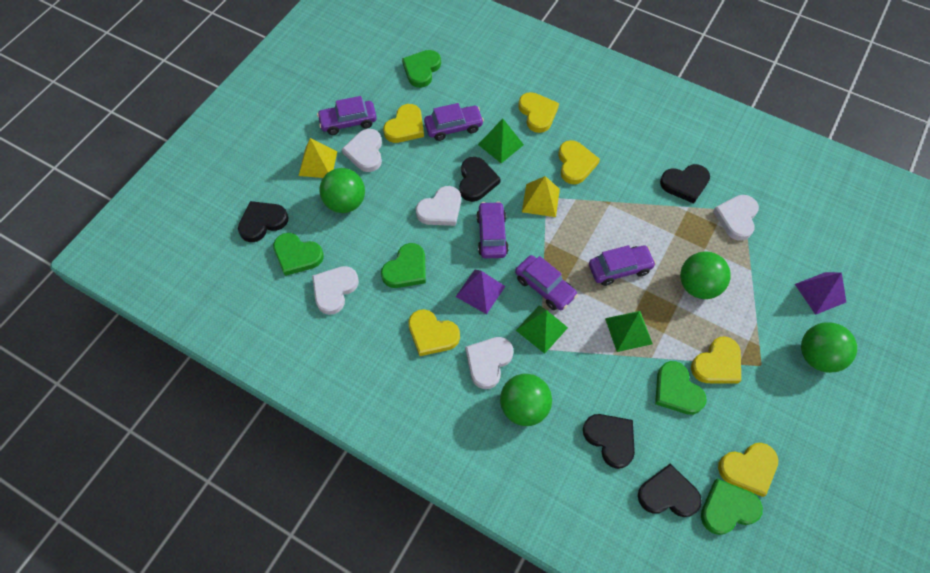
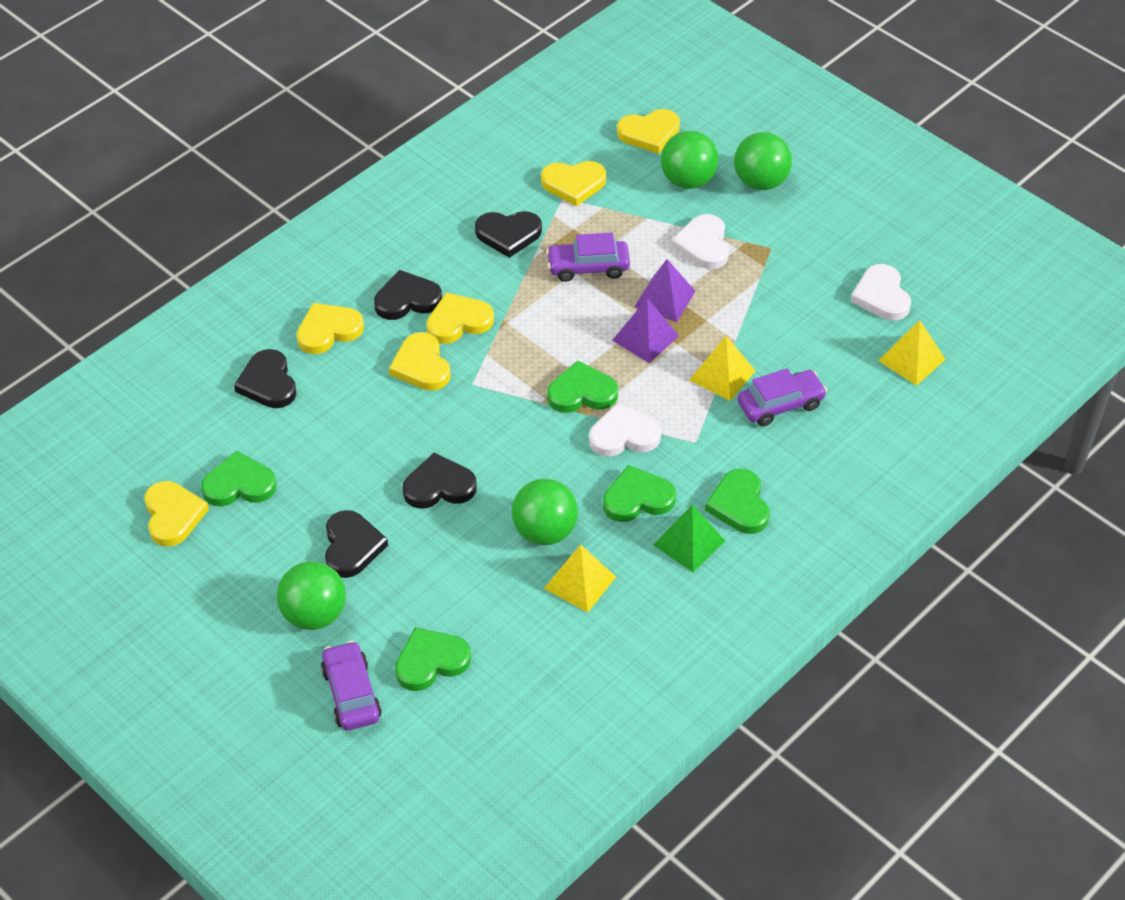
green pyramid: [478,119,524,163] [516,305,568,354] [605,311,653,352] = 3 -> [653,504,725,572] = 1
purple car: [317,96,377,135] [424,103,484,141] [476,201,509,259] [515,255,578,310] [589,245,656,286] = 5 -> [321,641,382,730] [546,232,630,282] [737,368,827,426] = 3
white heart: [312,266,359,315] [342,129,382,172] [416,186,461,226] [465,337,514,389] [713,195,759,241] = 5 -> [589,403,661,457] [672,214,729,269] [850,264,911,320] = 3
yellow pyramid: [299,138,337,178] [522,176,560,217] = 2 -> [544,544,616,613] [689,336,756,401] [878,320,946,386] = 3

